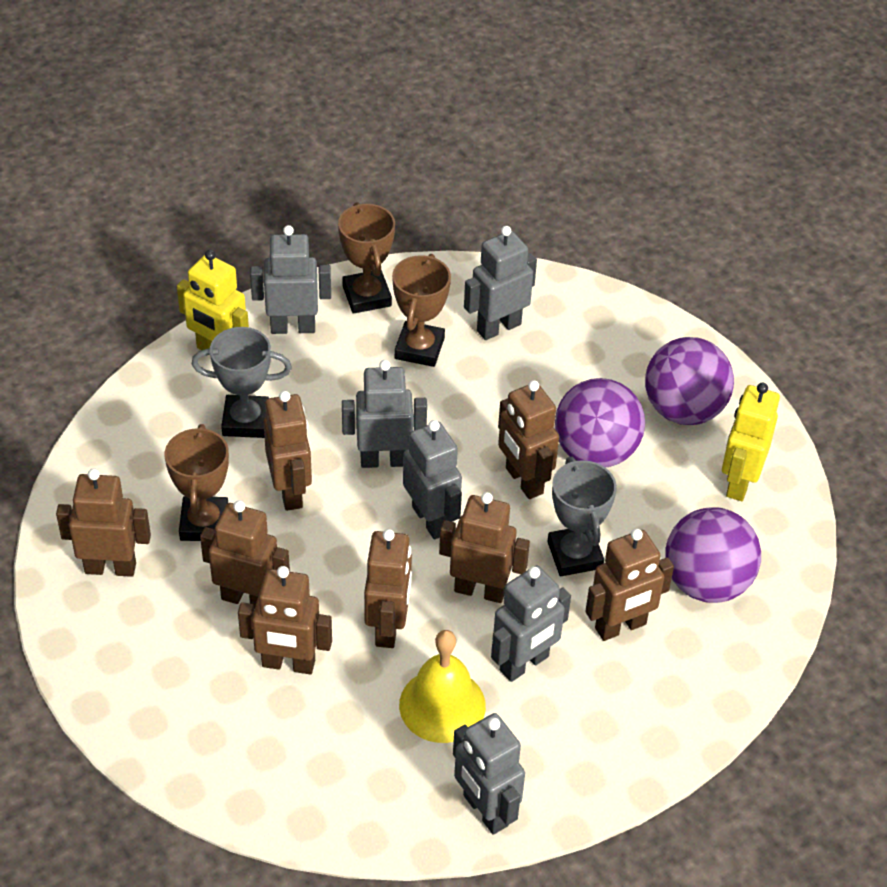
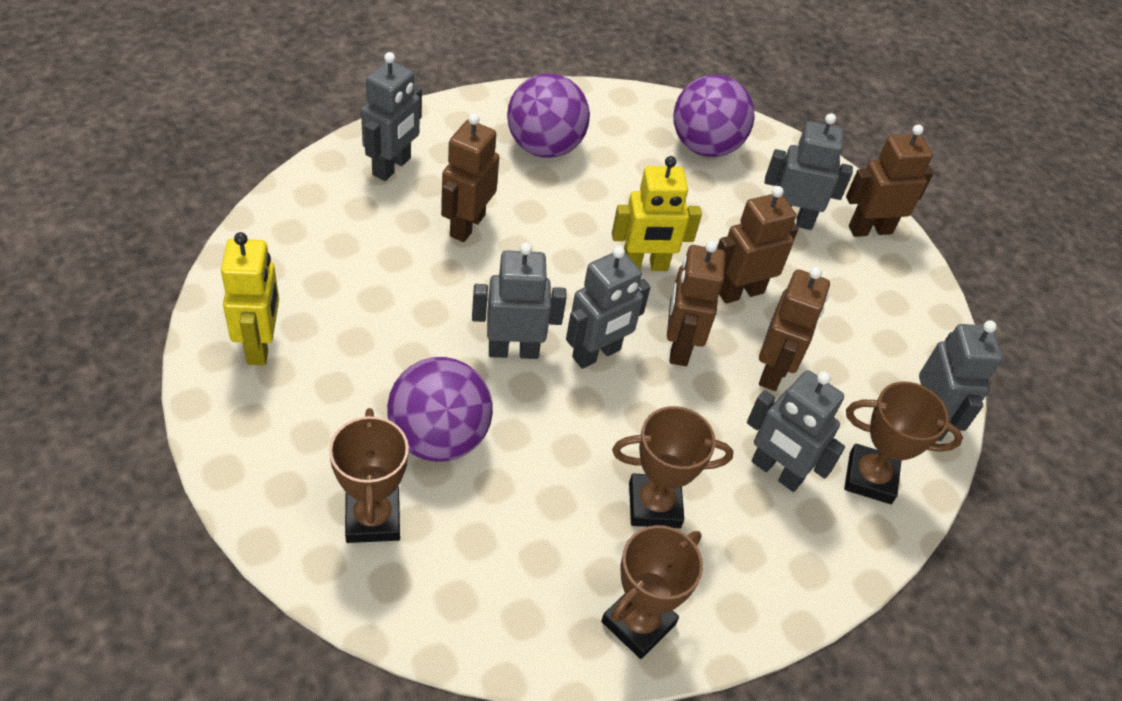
brown robot: [56,468,151,577] [200,500,290,609] [238,566,332,674] [264,391,312,511] [364,529,412,648] [439,492,530,603] [498,380,559,499] [585,528,674,641] = 8 -> [441,113,499,242] [667,240,725,366] [717,186,799,303] [759,267,830,391] [846,124,934,237] = 5
brown trophy: [165,424,229,541] [338,202,395,314] [392,254,451,367] = 3 -> [329,408,409,543] [601,525,703,659] [612,406,733,528] [844,381,963,504] = 4
grey trophy: [192,327,292,438] [548,457,617,576] = 2 -> none = 0
yellow bell: [399,630,486,743] = 1 -> none = 0

